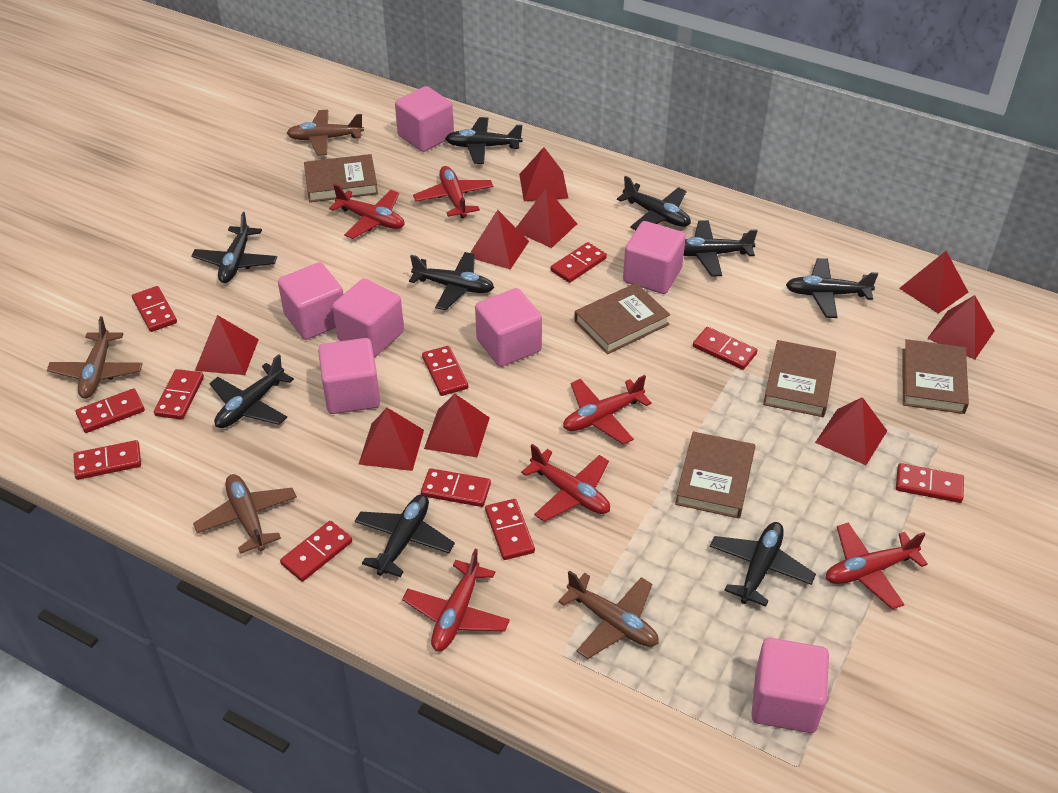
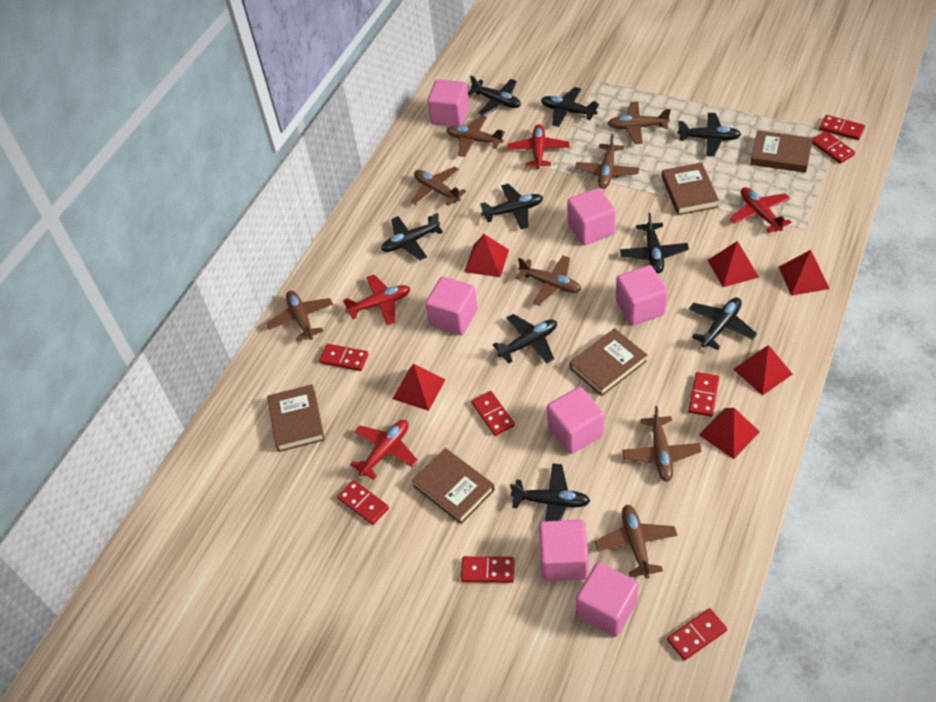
brown plane: [47,316,143,398] [193,474,297,554] [287,110,364,156] [558,570,659,659] = 4 -> [266,291,333,342] [411,166,466,206] [446,115,505,157] [515,256,581,306] [575,133,639,189] [595,505,677,579] [608,102,671,144] [622,406,702,482] = 8
red domino: [73,440,141,480] [76,388,145,433] [132,286,177,332] [154,369,204,420] [280,521,352,582] [421,468,491,507] [422,346,468,396] [485,499,535,560] [551,242,607,283] [693,327,757,370] [896,463,964,503] = 11 -> [319,344,368,371] [337,480,389,525] [461,556,515,583] [471,391,515,436] [667,608,727,661] [688,372,719,417] [812,131,855,164] [819,115,865,140] = 8
red plane: [329,184,404,239] [402,549,510,651] [413,166,494,218] [521,444,610,522] [563,375,652,445] [826,523,928,609] = 6 -> [343,275,410,325] [350,420,418,480] [508,124,570,169] [730,187,792,233] = 4
red pyramid: [195,315,259,375] [359,408,424,471] [424,394,490,457] [470,210,529,269] [516,188,577,248] [519,147,568,201] [815,397,887,465] [899,251,968,314] [927,295,995,359] = 9 -> [393,364,446,411] [464,234,509,277] [699,408,760,459] [708,241,759,287] [733,345,792,396] [779,250,830,296] = 6

